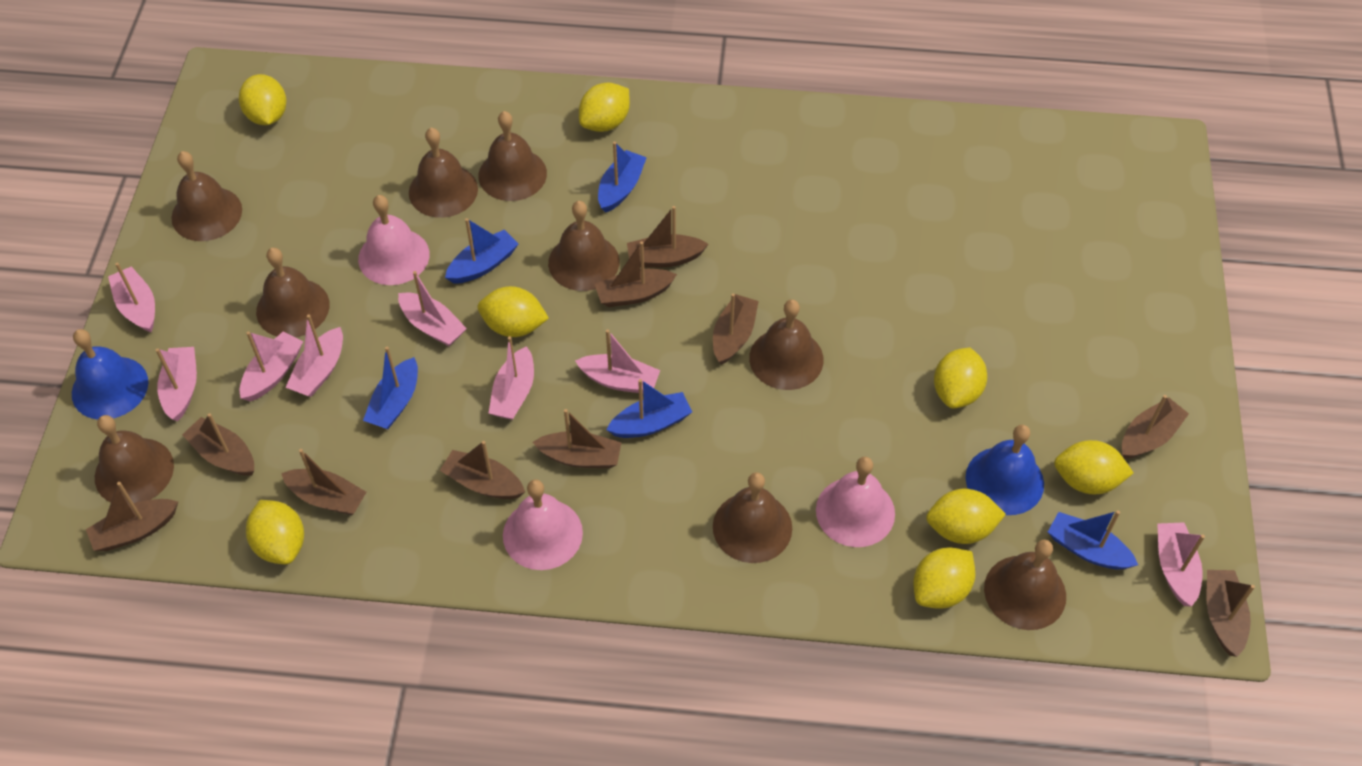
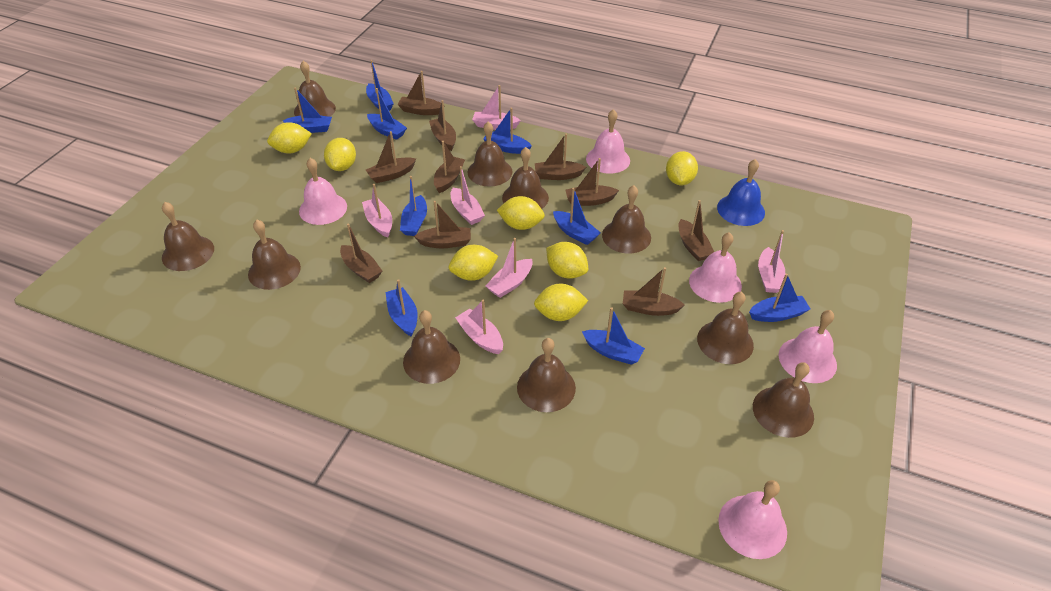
blue bell: [72,329,148,420] [966,425,1044,515] = 2 -> [717,159,765,226] = 1
blue boat: [363,347,418,429] [445,218,518,284] [598,142,647,213] [606,379,692,438] [1048,510,1138,570] = 5 -> [283,87,332,133] [366,60,394,111] [367,88,407,140] [385,279,418,337] [400,176,427,236] [483,108,532,154] [553,188,601,245] [582,307,645,365] [749,274,810,322] = 9
brown bell: [95,415,174,505] [171,151,242,241] [256,248,330,337] [409,128,478,218] [478,111,547,201] [548,201,619,291] [713,472,792,563] [749,299,824,390] [984,540,1066,630] = 9 -> [162,202,214,271] [248,220,301,290] [294,61,336,117] [403,310,460,384] [468,122,512,187] [502,147,549,209] [517,338,576,412] [602,185,651,253] [697,292,754,364] [753,362,814,438] = 10
pink bell: [358,195,430,285] [503,479,583,570] [816,457,895,547] = 3 -> [299,158,347,225] [586,109,630,174] [689,232,742,303] [718,480,787,559] [779,310,837,383] = 5
pink boat: [108,263,155,332] [155,347,197,421] [240,331,303,401] [286,314,343,397] [398,271,467,346] [489,336,534,420] [575,329,660,393] [1157,522,1205,607] = 8 -> [362,184,392,237] [451,166,485,225] [455,300,503,354] [472,85,521,130] [486,238,533,298] [758,230,785,293] = 6
yellow lemon: [239,74,286,125] [246,500,304,564] [478,286,549,337] [579,83,630,132] [913,547,975,609] [926,489,1006,544] [934,347,987,408] [1054,440,1134,495] = 8 -> [267,122,312,153] [324,138,356,171] [449,245,498,281] [497,196,545,230] [534,284,588,321] [546,242,588,279] [666,151,698,185] = 7

